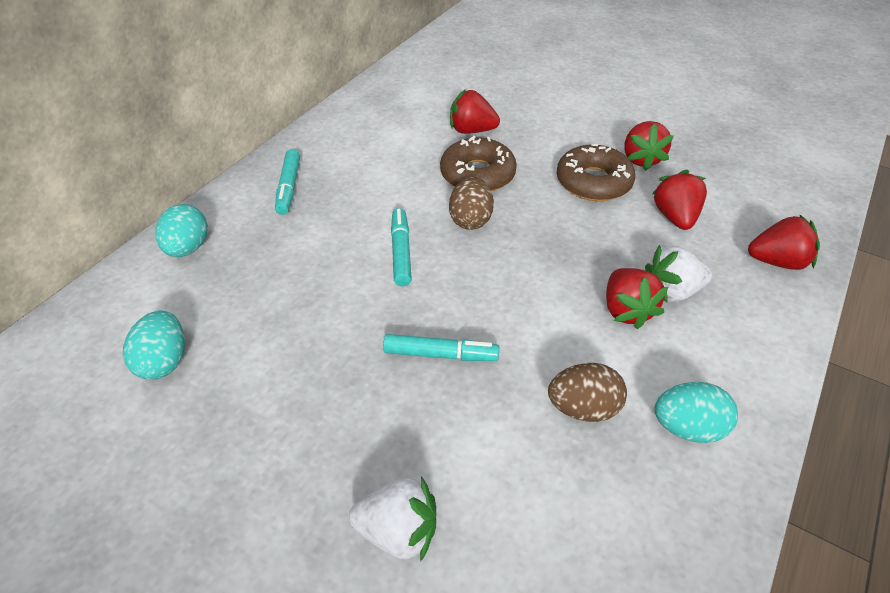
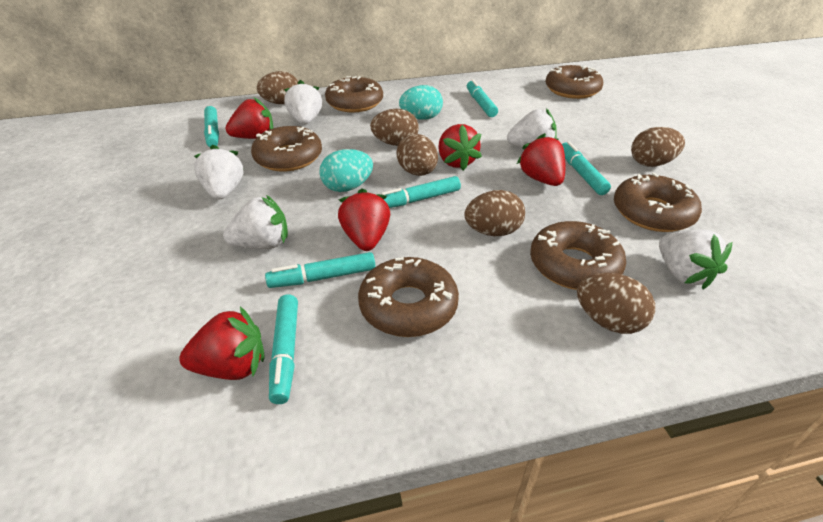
brown donut: [440,136,517,192] [557,144,636,201] = 2 -> [251,126,322,171] [325,76,383,112] [358,257,459,337] [530,221,626,290] [545,65,603,99] [614,173,702,232] = 6
brown egg: [449,177,494,230] [548,363,627,422] = 2 -> [257,71,298,104] [370,109,419,146] [397,134,438,176] [464,190,525,236] [577,273,655,334] [631,127,685,167] = 6
turquoise egg: [123,310,185,380] [156,204,208,257] [654,382,738,443] = 3 -> [319,149,373,192] [399,85,443,120] = 2
turquoise marker: [275,149,300,215] [383,334,499,361] [391,208,412,286] = 3 -> [204,106,219,147] [265,252,375,288] [269,294,298,404] [381,176,461,208] [467,79,498,117] [562,141,611,195] = 6
white strawberry: [349,476,436,562] [645,245,712,303] = 2 -> [194,145,244,200] [223,195,288,249] [284,80,322,124] [507,108,557,148] [659,229,732,289] = 5

